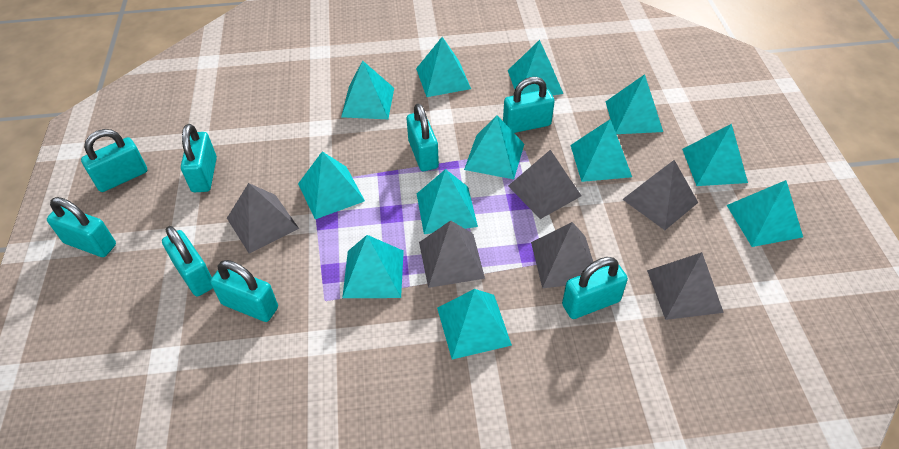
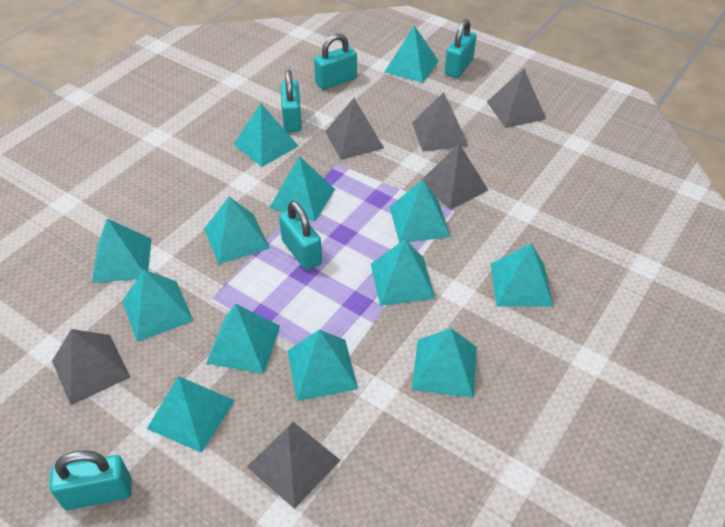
turquoise padlock: [47,197,116,257] [81,129,147,192] [162,226,213,296] [181,124,217,192] [210,260,278,322] [407,103,439,171] [503,77,555,133] [562,257,628,319] = 8 -> [49,450,132,510] [279,201,322,270] [281,70,302,132] [314,33,357,90] [445,19,476,78] = 5
turquoise pyramid: [298,151,365,219] [341,60,394,119] [342,235,404,298] [416,37,471,97] [417,169,478,234] [437,289,512,359] [464,115,524,179] [508,40,563,95] [571,119,632,182] [605,74,663,134] [682,124,748,186] [727,180,803,247] = 12 -> [92,218,151,283] [122,270,194,342] [147,376,235,453] [204,197,270,264] [206,304,280,374] [234,103,298,167] [269,156,335,222] [287,330,358,401] [371,239,435,306] [385,25,439,83] [390,180,450,243] [412,328,477,398] [490,243,553,307] = 13

